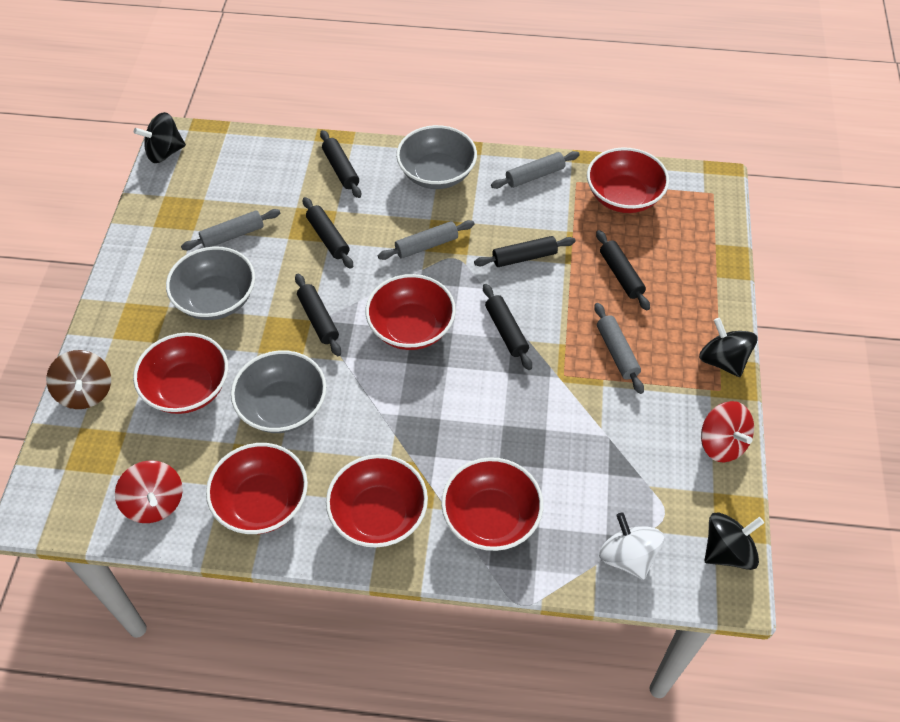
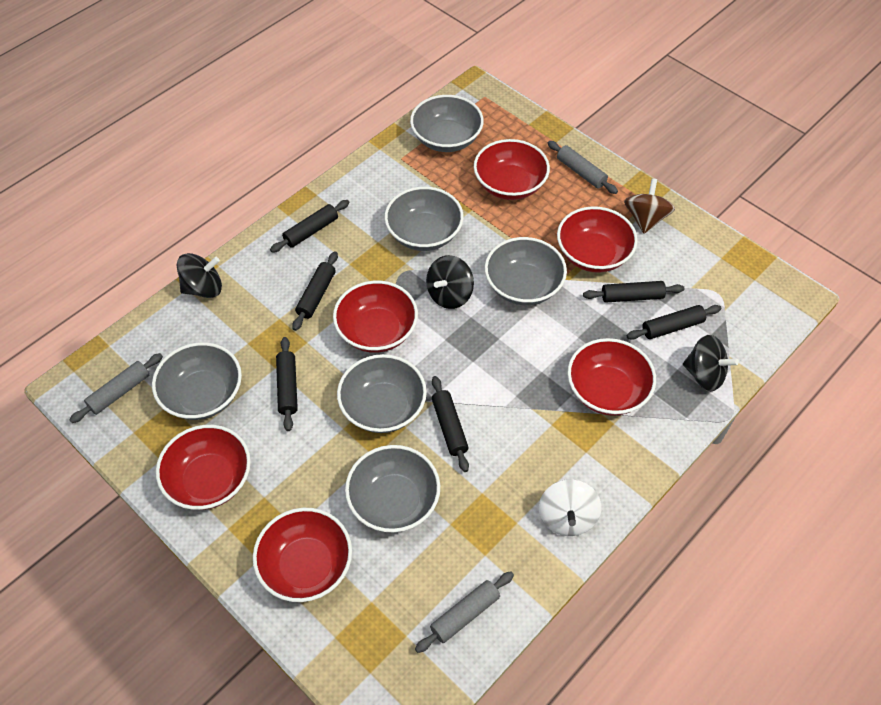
grey bowl: [166,246,255,320] [231,350,326,433] [396,125,477,189] = 3 -> [152,342,242,420] [337,354,427,433] [345,445,440,532] [384,187,464,251] [410,95,484,152] [485,237,567,305] = 6
grey rolling pin: [181,209,280,250] [378,220,474,260] [491,151,580,189] [594,303,644,394] = 4 -> [70,353,163,423] [415,571,514,653] [548,141,618,194] = 3
red spinning top: [115,460,183,523] [701,401,754,462] = 2 -> none = 0

